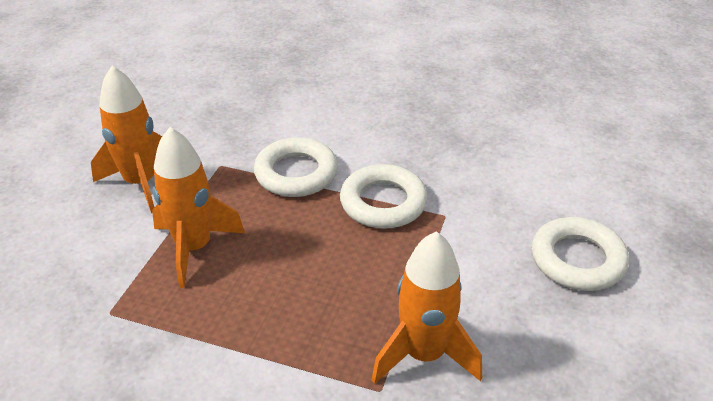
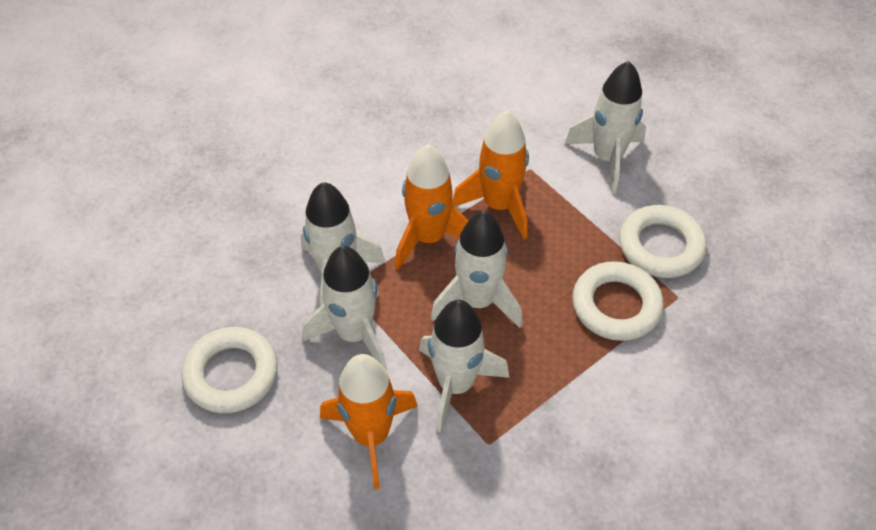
white rocket: none = 0 -> [301,182,386,306] [302,246,387,370] [419,300,509,433] [431,211,522,328] [565,61,646,194] = 5

